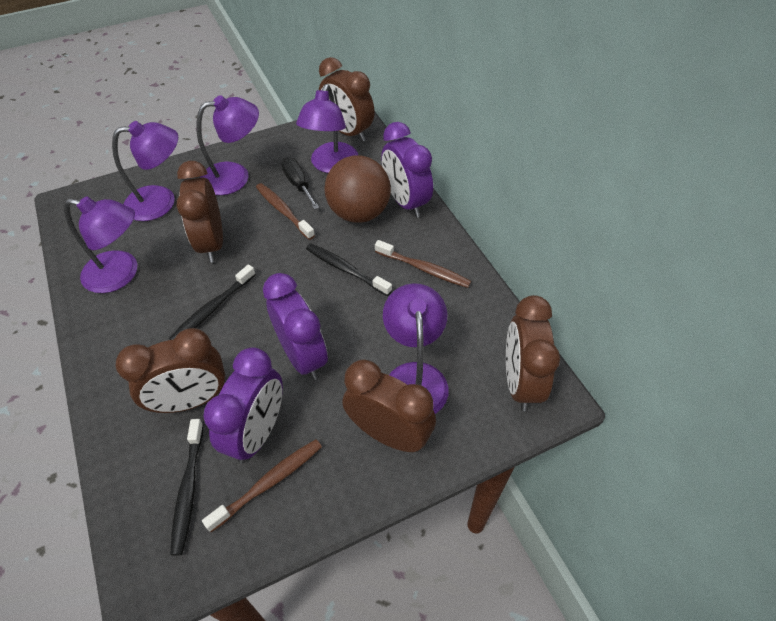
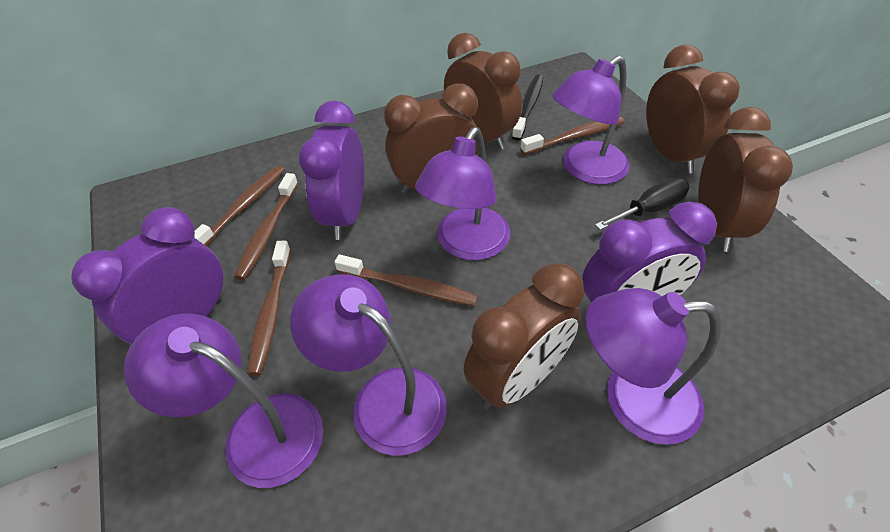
black toothbrush: [169,264,256,340] [170,419,204,556] [306,244,392,296] = 3 -> [512,74,544,141] = 1
brown ball: [325,155,391,223] = 1 -> none = 0
brown toothbrush: [202,439,322,532] [256,183,315,240] [375,240,471,288] = 3 -> [194,166,285,246] [234,173,298,280] [248,241,291,376] [335,255,478,306] [520,117,624,155] = 5

